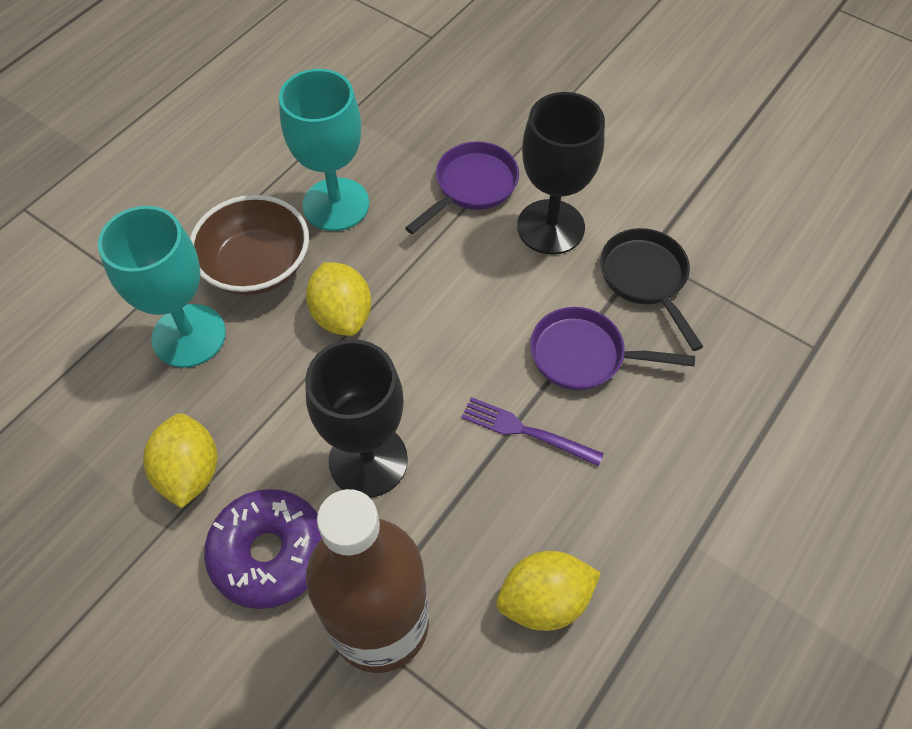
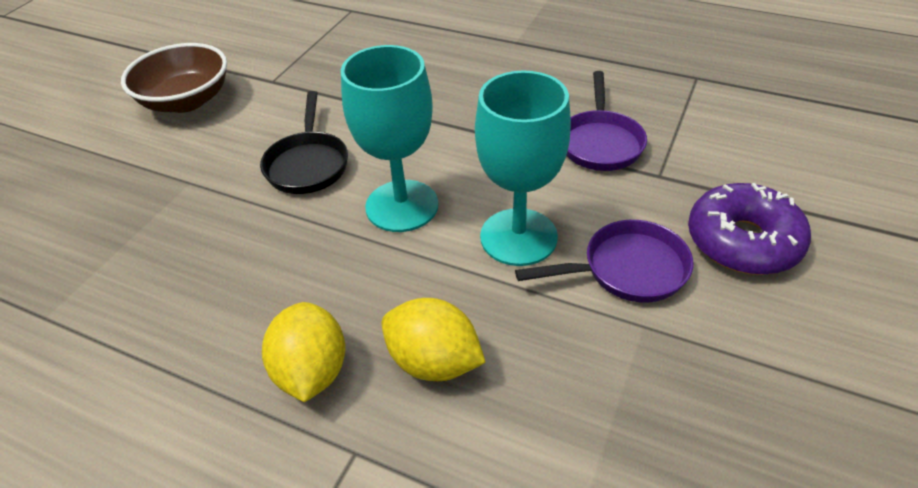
black goblet: [305,339,408,497] [517,92,605,255] = 2 -> none = 0
brown bottle: [306,489,429,673] = 1 -> none = 0
purple fork: [462,397,604,466] = 1 -> none = 0
yellow lemon: [143,413,217,508] [306,262,371,336] [496,551,601,631] = 3 -> [262,302,346,402] [382,298,486,381] = 2

